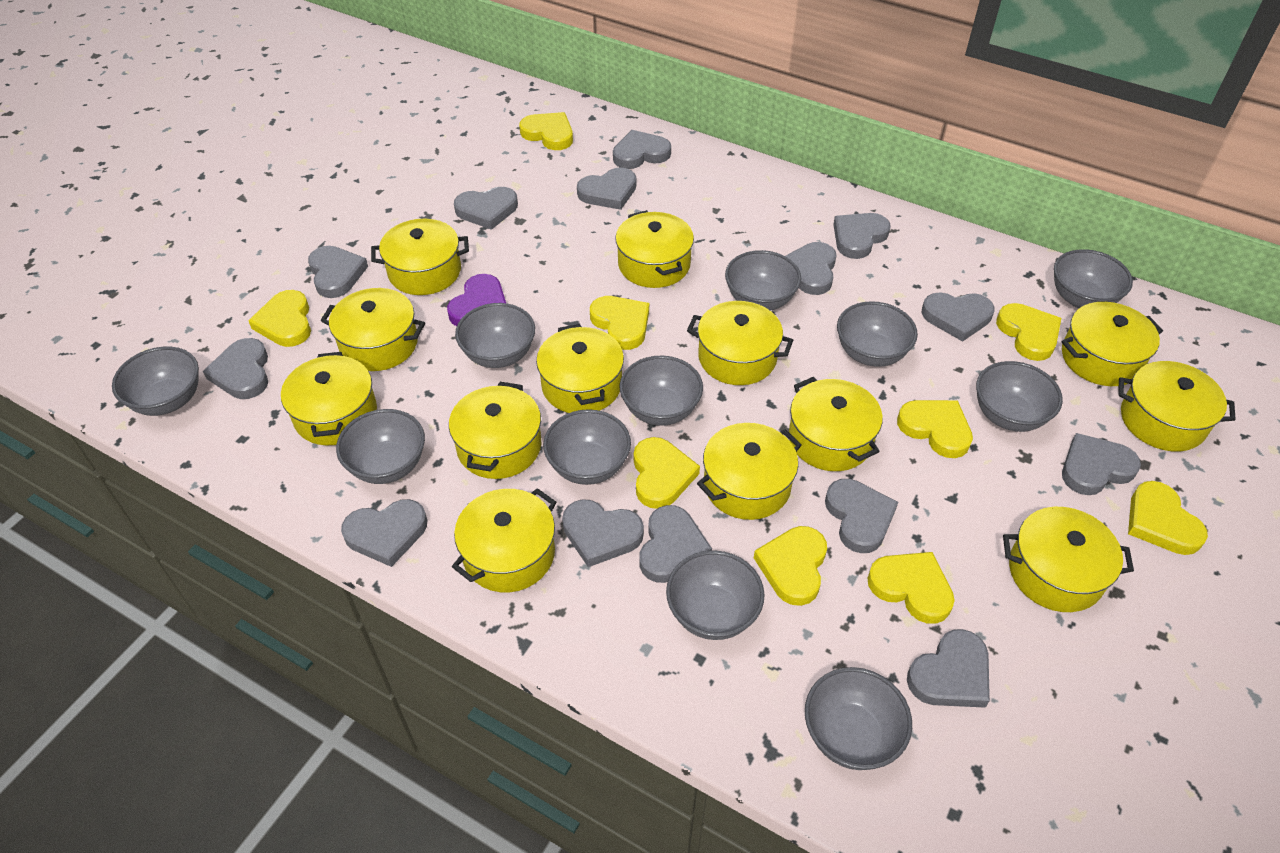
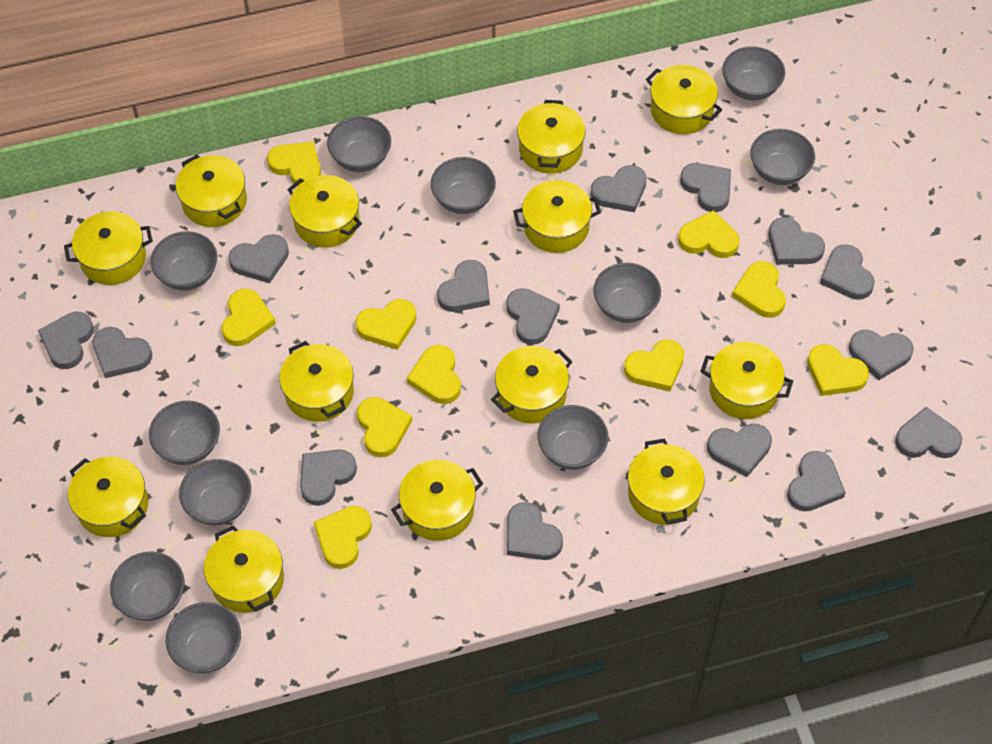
grey heart: [203,338,268,399] [308,246,368,298] [341,499,427,567] [454,187,518,230] [562,499,644,567] [577,167,636,210] [613,130,671,169] [640,505,712,583] [785,242,837,295] [825,479,898,553] [833,213,891,259] [907,629,990,708] [922,292,995,342] [1062,433,1141,495] = 14 -> [38,312,94,369] [92,327,152,378] [228,234,289,283] [300,449,357,506] [437,260,490,312] [506,288,560,345] [507,502,563,560] [591,165,647,212] [680,163,731,212] [707,424,772,477] [768,217,825,265] [787,451,846,511] [820,244,875,300] [849,330,914,380] [895,407,962,458] = 15
purple heart: [447,274,506,326] = 1 -> none = 0
yellow heart: [248,290,311,347] [519,112,573,150] [590,296,649,350] [634,437,700,509] [754,526,827,606] [867,552,955,624] [897,400,973,458] [996,303,1061,361] [1128,481,1208,555] = 9 -> [222,289,276,346] [267,142,321,186] [314,506,372,569] [355,299,416,350] [357,397,412,457] [407,345,461,404] [624,339,684,391] [678,210,739,258] [732,261,786,318] [807,344,869,396] = 10

